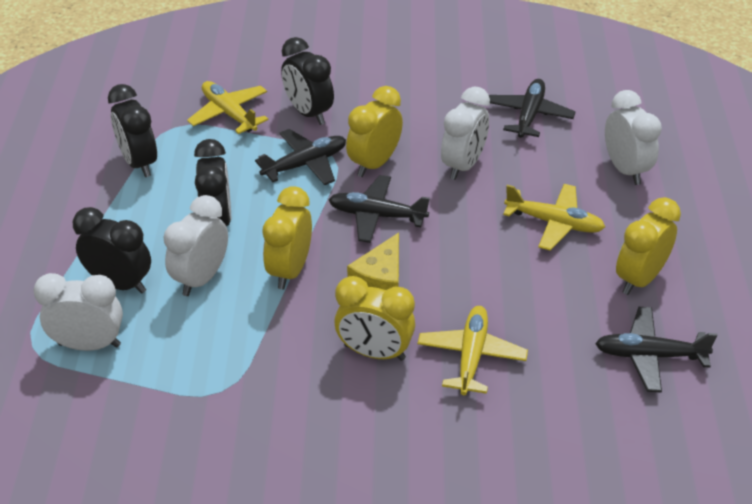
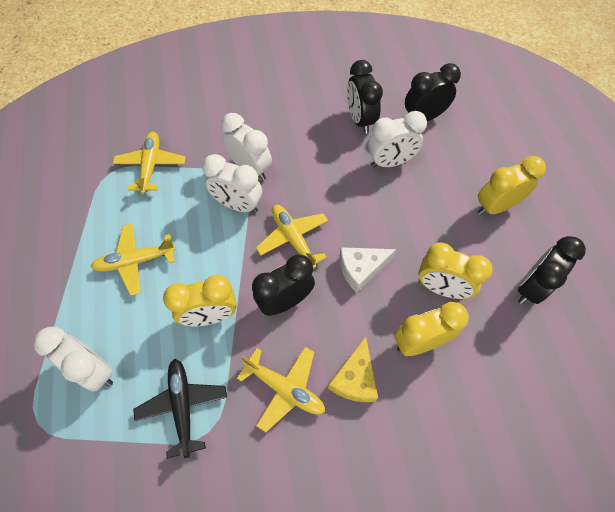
black plane: [255,129,346,185] [329,175,430,243] [489,79,576,138] [595,307,717,393] = 4 -> [133,359,227,459] = 1
white cheese: none = 0 -> [339,247,396,293] = 1
yellow plane: [187,81,268,134] [418,306,528,395] [503,184,605,251] = 3 -> [91,224,176,296] [112,132,186,194] [237,347,325,432] [256,205,328,269] = 4

